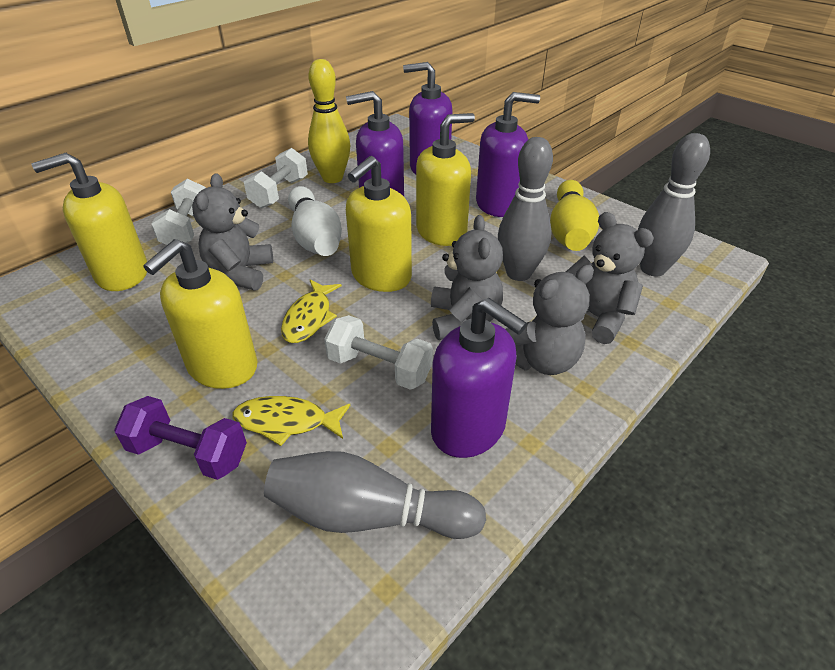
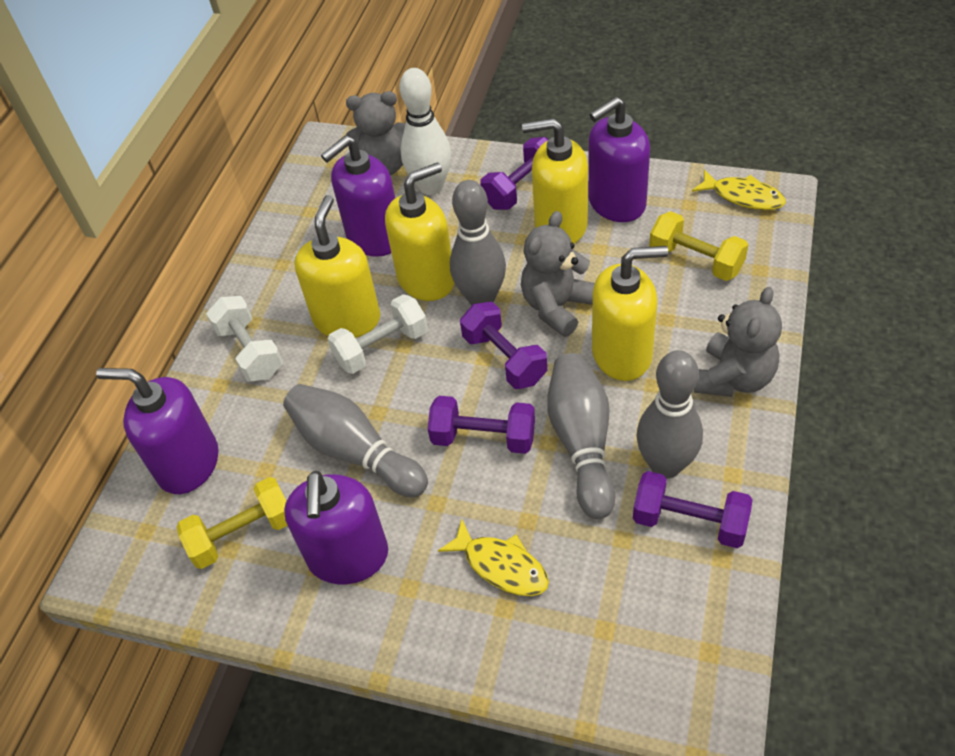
grey bowling pin: [264,451,486,539] [498,137,553,281] [638,133,710,276] = 3 -> [283,384,428,497] [450,180,506,305] [547,353,615,519] [636,350,703,479] = 4
grey teddy bear: [192,173,273,290] [431,215,503,340] [506,265,594,375] [566,212,654,344] = 4 -> [346,91,406,175] [521,211,595,337] [694,287,782,397] = 3
purple dumbbell: [114,396,247,480] = 1 -> [428,396,535,454] [460,302,547,389] [480,137,548,210] [633,471,753,548] = 4
white dumbbell: [152,179,206,245] [244,148,308,208] [324,315,433,390] = 3 -> [206,296,283,381] [328,294,428,374] = 2
yellow bowling pin: [308,59,350,183] [550,180,599,251] = 2 -> none = 0
yellow dumbbell: none = 0 -> [176,477,288,569] [649,211,748,281] = 2

